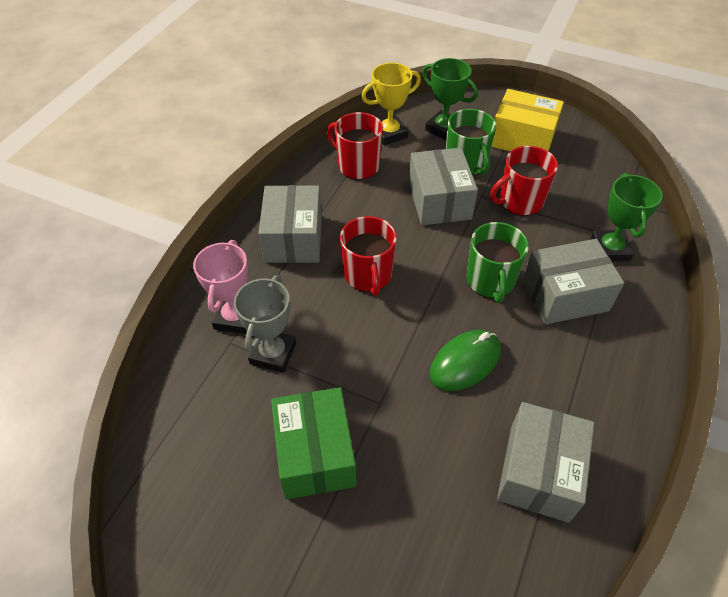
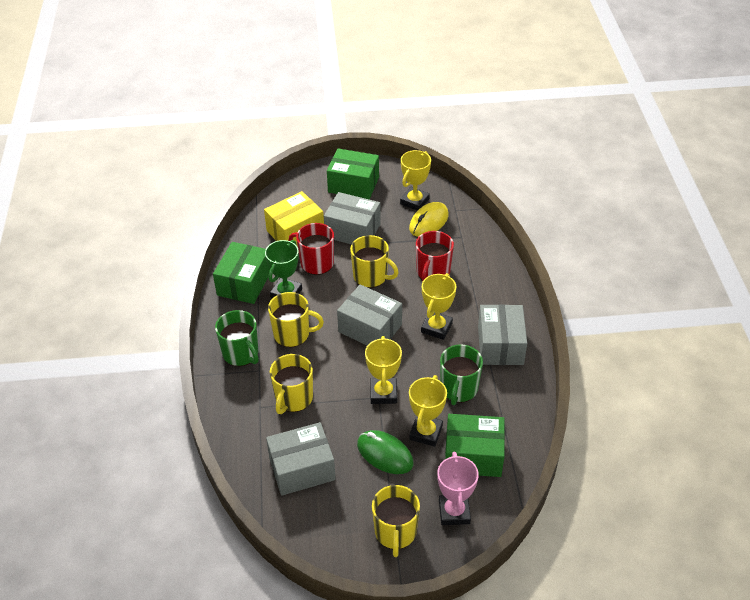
green box: [271,387,356,499] = 1 -> [213,242,270,304] [327,148,379,199] [445,414,505,477] = 3
green trophy: [422,58,478,140] [591,173,663,262] = 2 -> [265,240,302,298] = 1
grey trophy: [234,275,296,373] = 1 -> none = 0
red mug: [327,112,383,180] [340,216,397,296] [490,146,558,216] = 3 -> [289,223,334,275] [416,231,454,282] = 2
yellow mouse: none = 0 -> [409,202,449,237] = 1
yellow mug: none = 0 -> [268,292,324,347] [270,354,313,414] [350,235,399,288] [372,485,420,557] = 4
yellow trophy: [362,63,421,145] = 1 -> [365,336,402,404] [400,150,431,211] [409,375,447,447] [421,273,456,340] = 4

